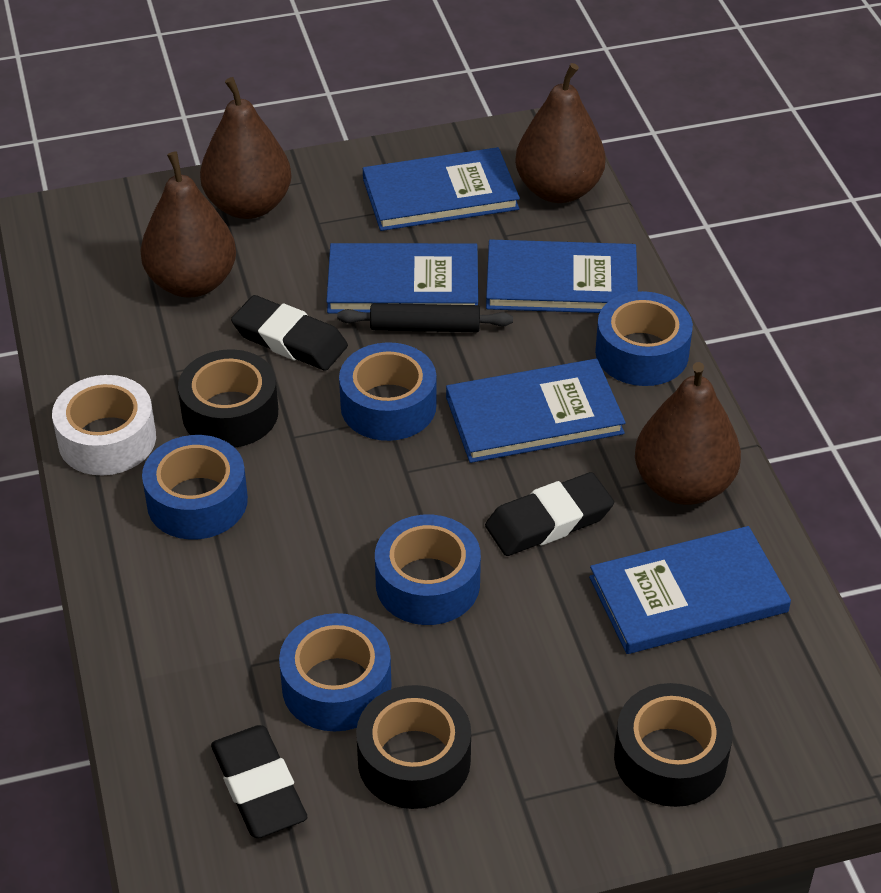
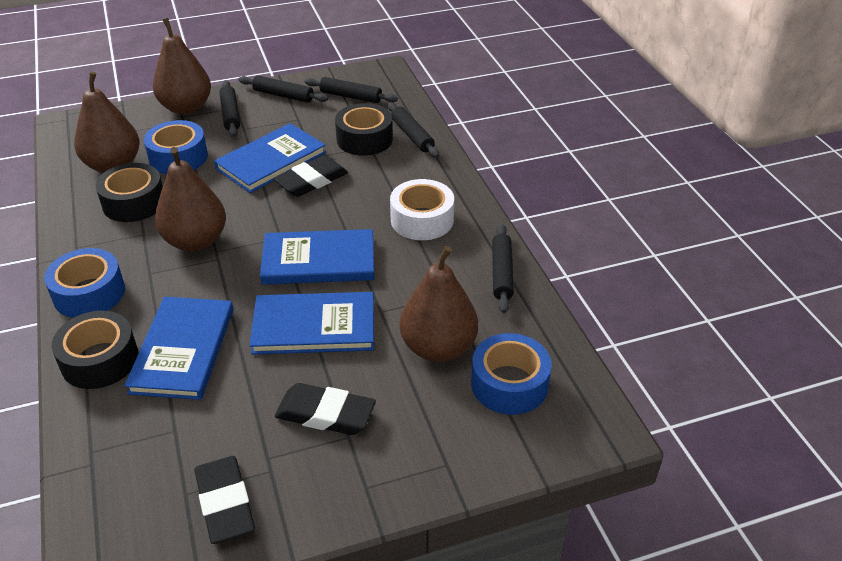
black rolling pin: [337,303,513,332] = 1 -> [219,80,240,137] [239,75,328,103] [305,77,398,103] [388,102,439,158] [492,224,514,313] = 5
blue book: [326,243,478,313] [363,147,520,231] [446,359,626,463] [486,240,638,313] [589,526,791,654] = 5 -> [124,297,233,400] [214,123,326,193] [249,292,374,355] [260,229,375,285] = 4
blue tape: [142,435,248,540] [279,613,391,731] [339,342,437,441] [375,515,481,625] [595,291,693,386] = 5 -> [44,248,125,318] [144,120,208,174] [471,333,552,415] = 3

